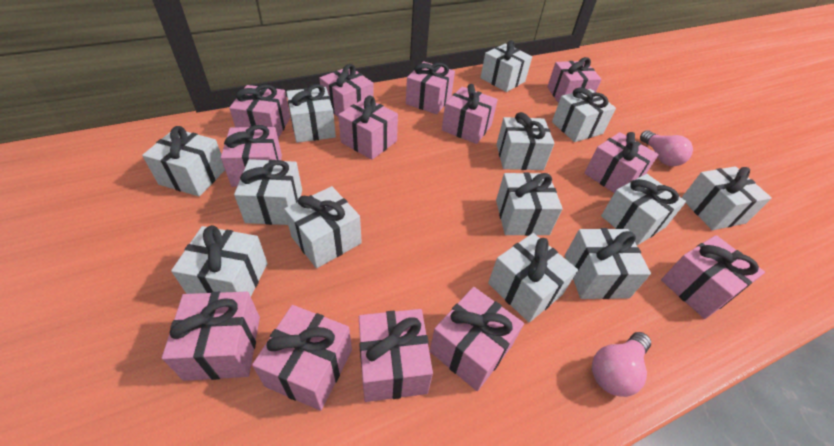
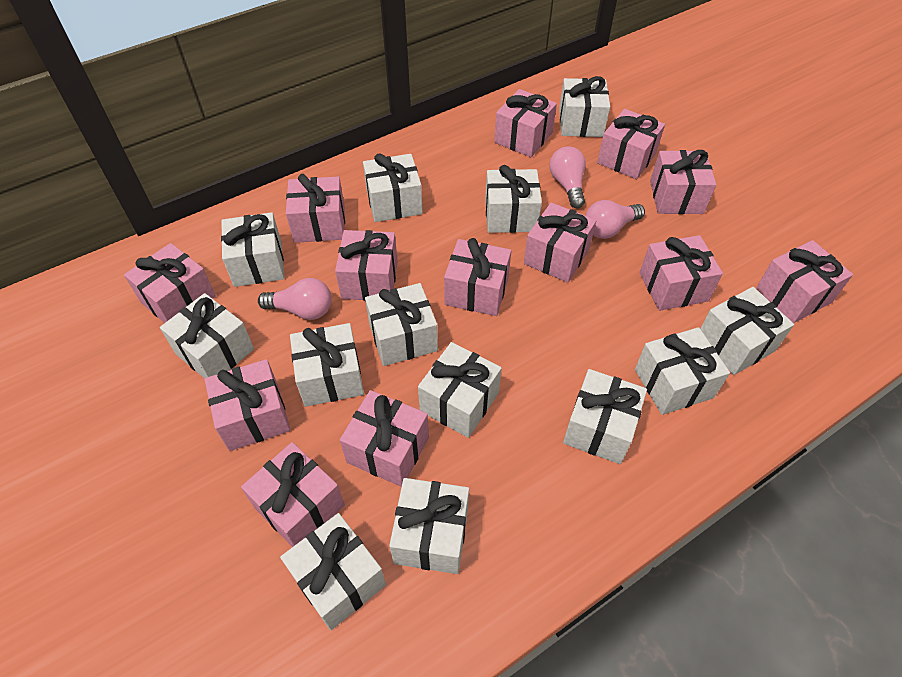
pink light bulb: [592,332,651,397] [640,130,693,166] = 2 -> [258,278,332,320] [549,146,586,208] [585,200,645,239] = 3

